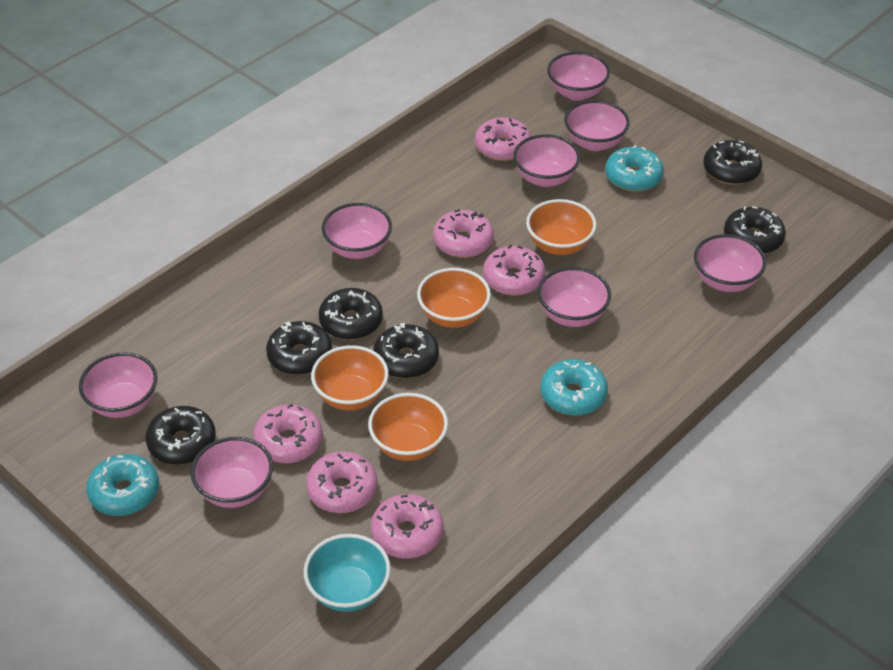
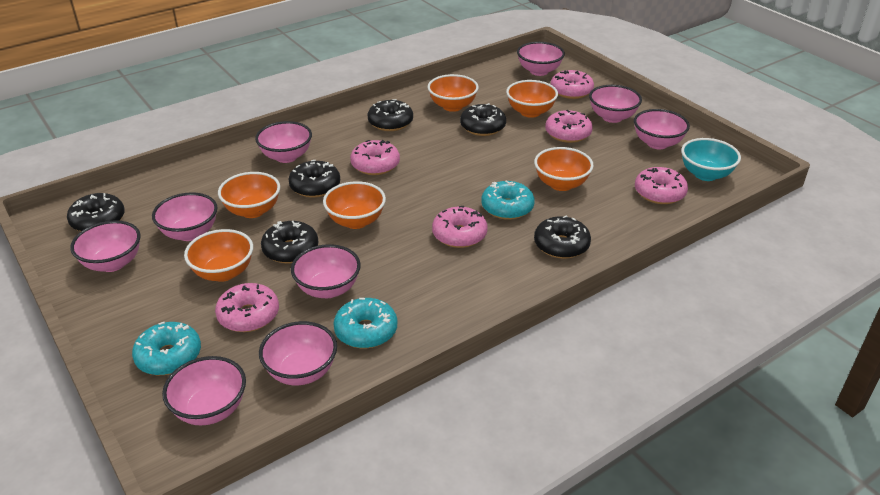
orange bowl: [311,345,389,410] [368,393,448,461] [417,268,491,328] [526,199,597,255] = 4 -> [184,229,253,282] [218,172,280,218] [323,181,386,229] [428,74,479,112] [506,80,558,118] [534,147,594,191] = 6
pink bowl: [79,352,157,418] [191,437,273,508] [322,203,392,259] [513,134,580,187] [538,267,611,327] [547,52,610,101] [564,100,630,151] [694,234,766,292] = 8 -> [70,220,140,272] [152,192,218,241] [162,356,246,425] [255,121,312,163] [259,321,337,385] [291,244,361,298] [517,42,565,76] [589,85,642,123] [634,109,690,149] = 9

